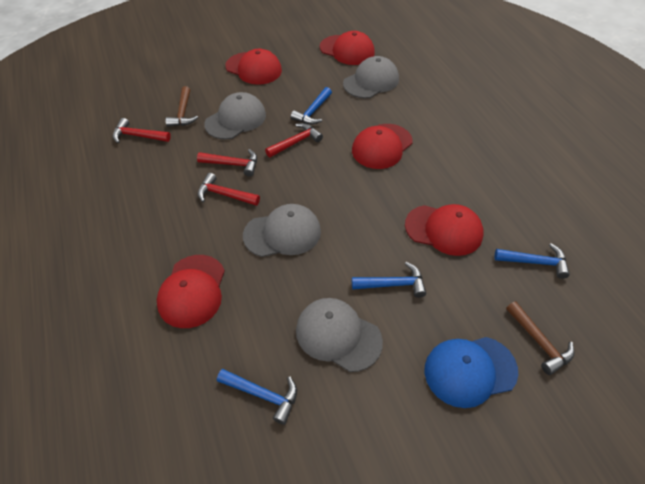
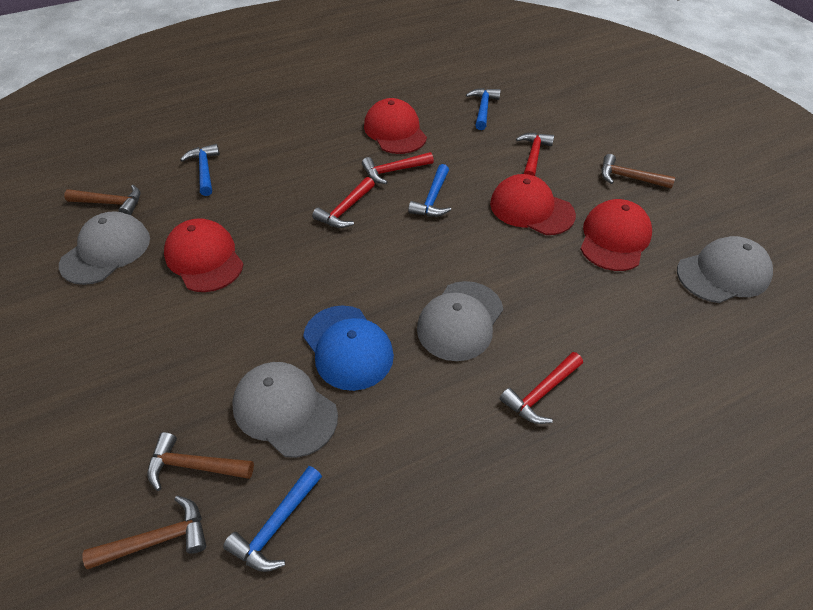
brown hammer: [165,86,198,127] [506,301,574,375] = 2 -> [64,185,140,215] [83,496,206,569] [148,432,254,491] [601,154,675,188] = 4
red cap: [157,255,225,328] [226,49,282,85] [320,31,375,65] [352,124,413,169] [405,204,483,256] = 5 -> [164,218,244,292] [364,98,427,154] [490,174,576,235] [581,199,652,271] = 4

